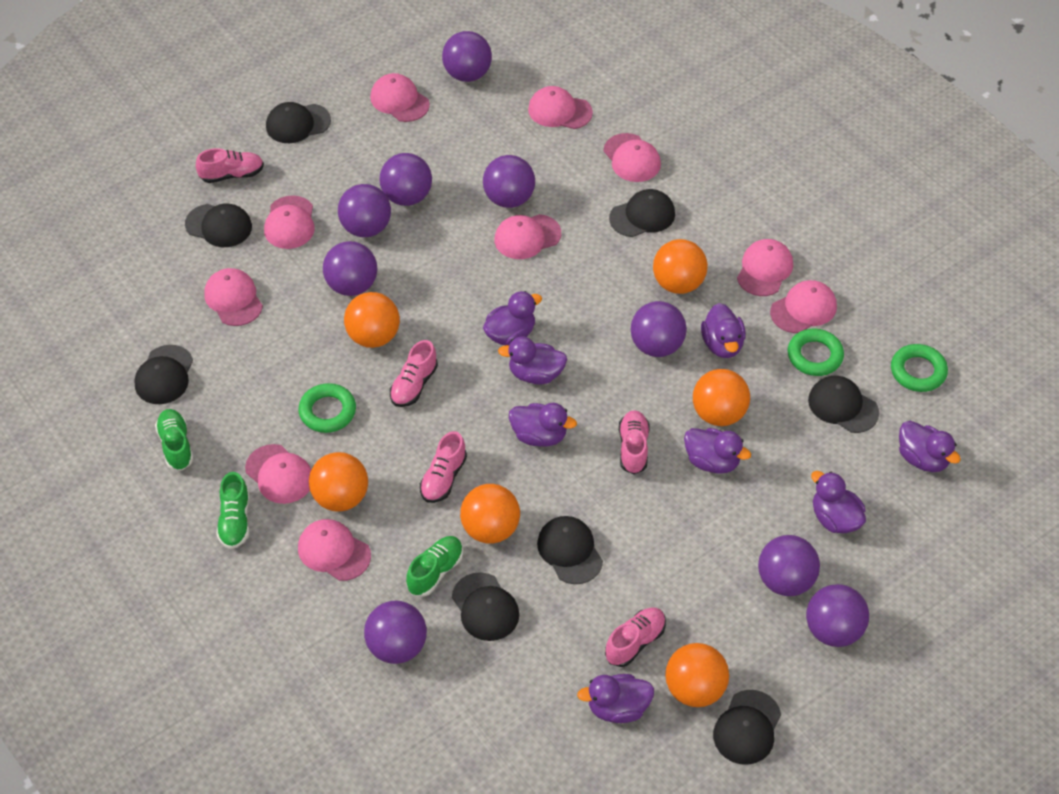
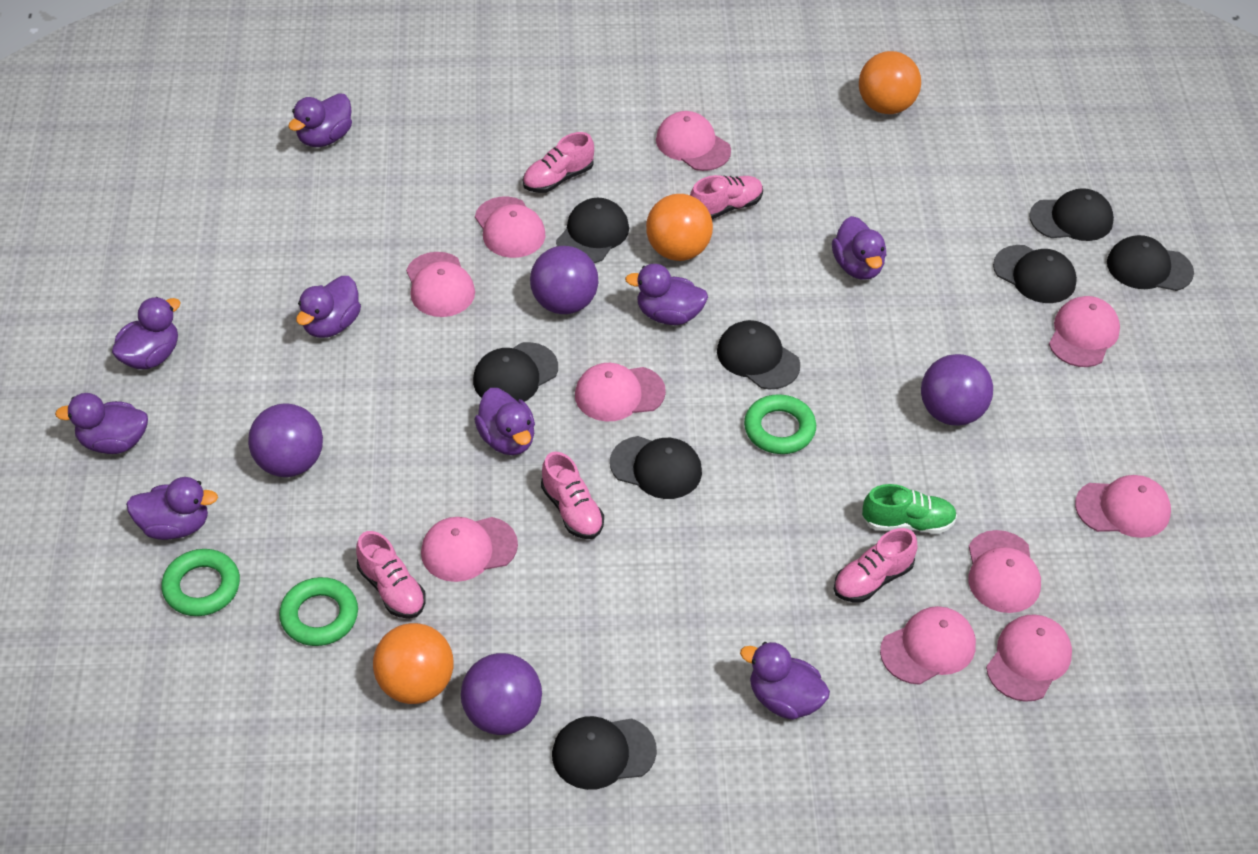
green shoe: [155,409,193,471] [216,472,249,549] [406,536,463,597] = 3 -> [862,484,957,534] = 1
orange ball: [309,452,368,512] [344,292,400,348] [460,484,520,544] [653,239,708,294] [665,643,729,707] [693,369,750,426] = 6 -> [373,623,454,704] [646,194,713,261] [859,51,921,114] = 3
purple ball: [323,241,377,296] [338,184,391,237] [364,601,427,664] [380,153,432,206] [442,31,492,82] [483,155,535,208] [630,301,687,357] [758,535,820,596] [806,584,869,647] = 9 -> [248,404,323,477] [461,653,542,735] [530,246,598,314] [921,354,993,426] = 4
purple duck: [483,291,542,345] [498,336,567,385] [509,403,577,447] [577,674,654,723] [684,428,751,474] [701,303,746,358] [811,471,866,533] [899,421,961,472] = 8 -> [55,393,148,454] [112,297,181,369] [126,477,218,540] [288,93,352,147] [296,276,361,338] [474,388,535,455] [625,264,708,325] [740,642,830,720] [832,216,886,279] = 9

